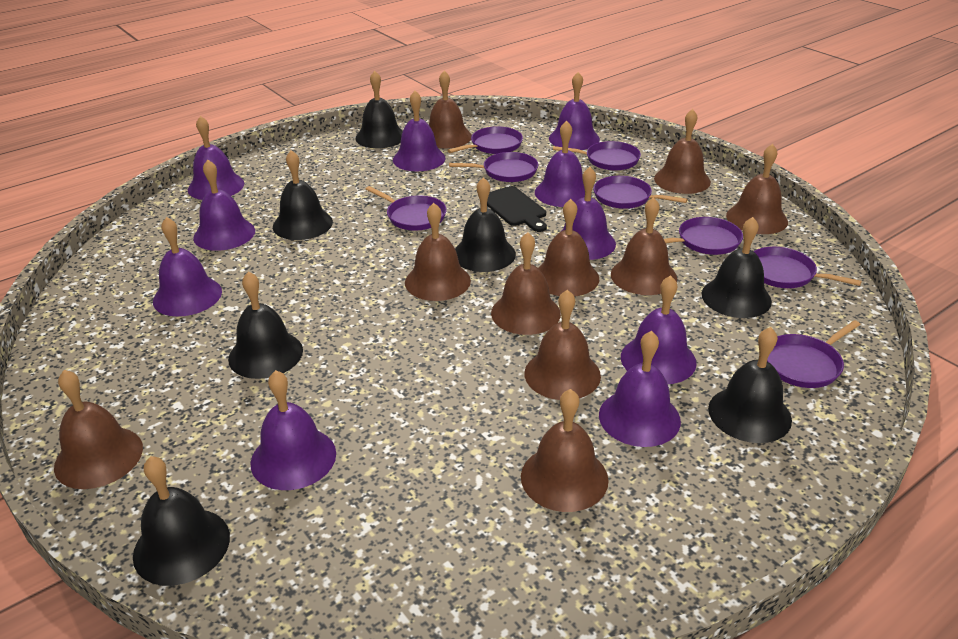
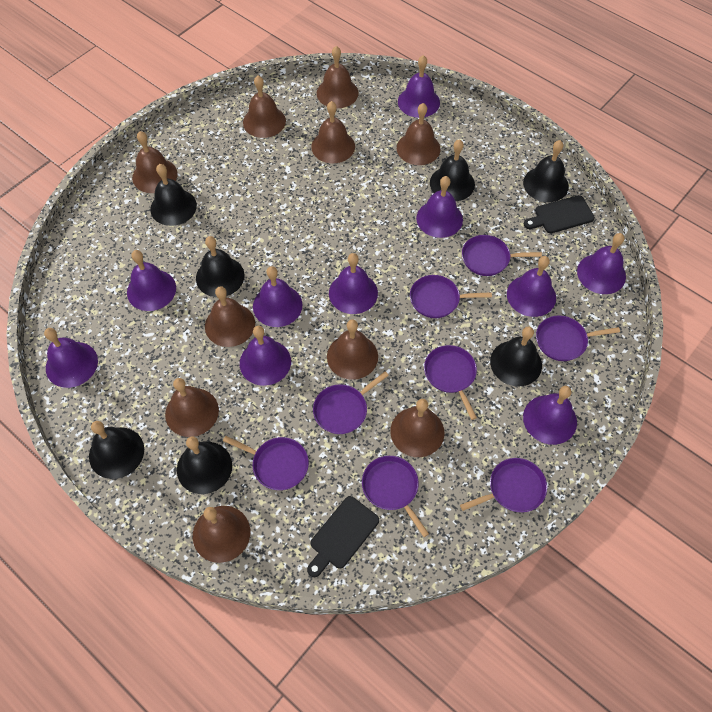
black cutting board: [487,186,547,232] = 1 -> [307,496,379,577] [524,195,595,233] = 2

